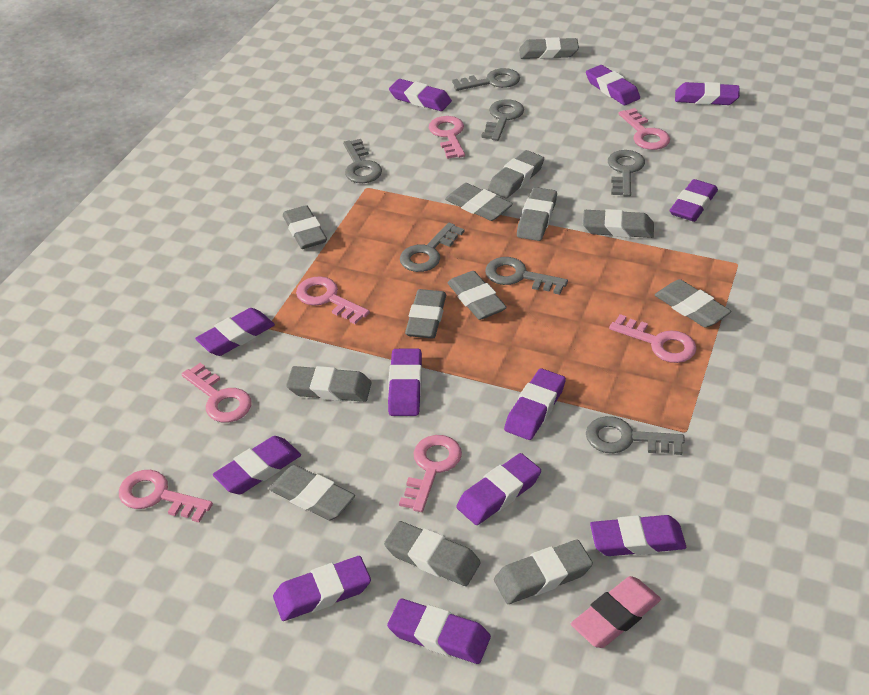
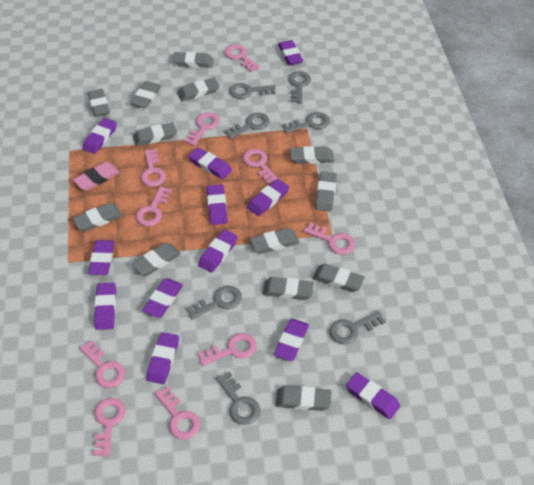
pink key: [119,470,213,522] [182,363,252,422] [296,276,370,324] [399,435,462,512] [429,116,465,159] [609,314,697,363] [619,108,670,150] = 7 -> [79,340,125,388] [93,398,126,457] [136,186,172,226] [141,149,166,187] [155,386,200,440] [185,112,220,146] [198,333,257,366] [225,44,260,72] [243,149,278,185] [304,222,355,255] = 10

